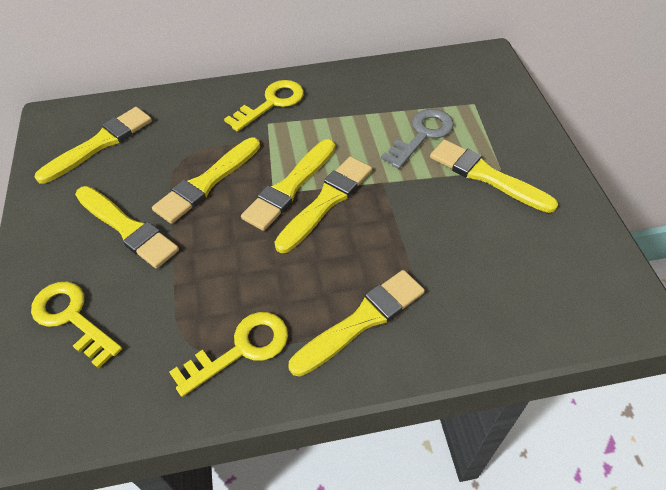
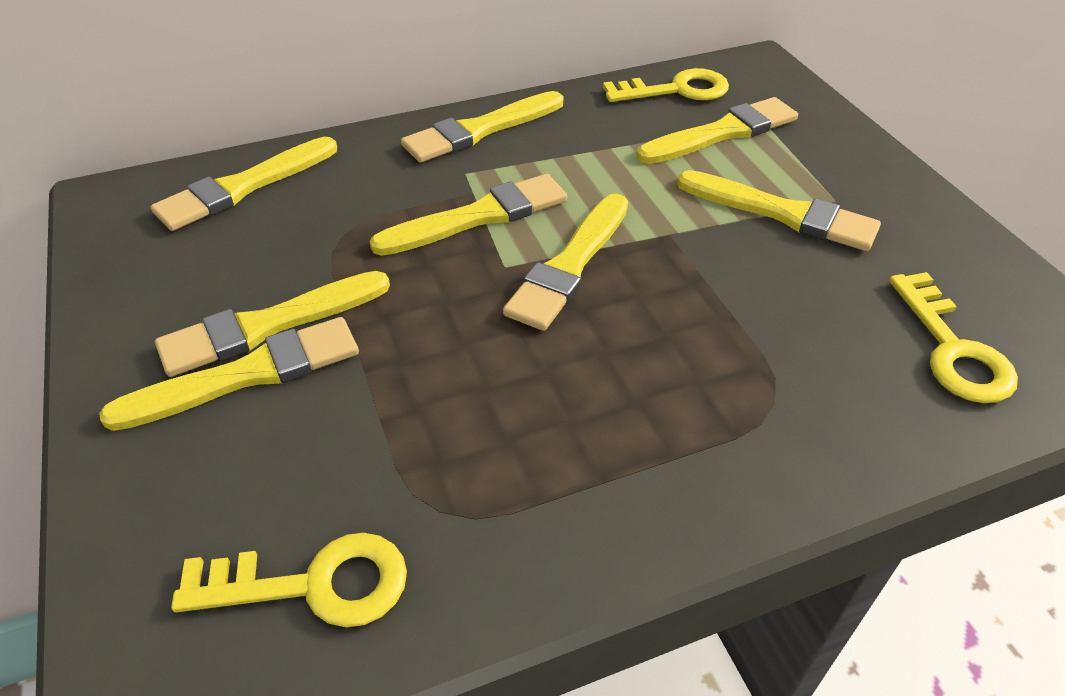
grey key: [381,109,454,169] = 1 -> none = 0
yellow brush: [35,107,152,184] [75,186,179,269] [152,137,260,224] [241,139,335,231] [274,156,372,253] [289,270,425,377] [430,140,558,213] = 7 -> [99,317,359,431] [151,137,337,231] [155,271,390,377] [370,174,567,256] [401,91,563,163] [503,193,628,331] [637,97,798,164] [677,170,881,251] = 8

